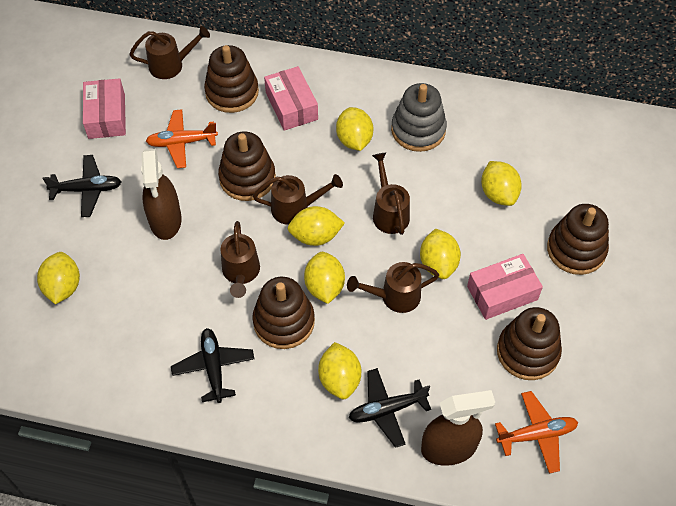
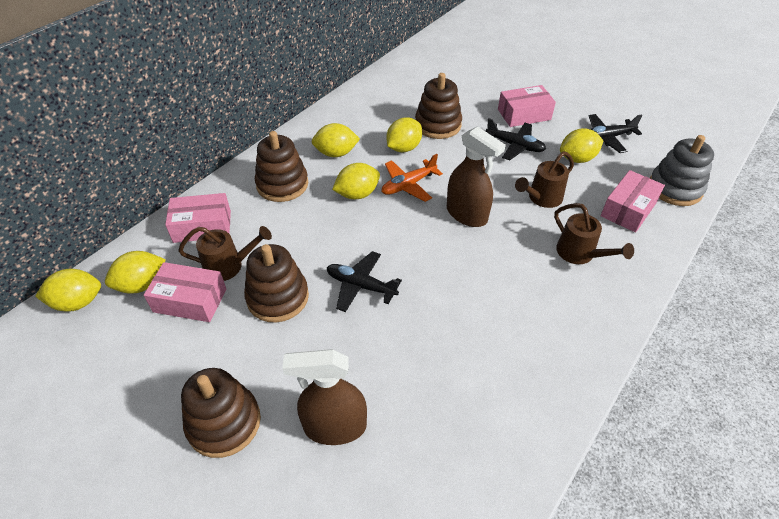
brown stacking toy: [204,45,259,113] [218,132,276,201] [252,277,315,349] [497,307,562,380] [547,204,609,275] = 5 -> [181,368,261,458] [244,244,309,322] [255,131,308,202] [415,73,462,139] = 4
brown watering can: [129,26,210,79] [221,221,260,298] [253,174,343,225] [347,262,439,313] [372,153,410,235] = 5 -> [178,226,272,281] [515,151,574,208] [554,203,634,264] = 3
orange plane: [146,109,218,168] [495,391,578,474] = 2 -> [382,154,443,202] = 1
pink box: [83,78,126,139] [264,66,318,131] [467,254,543,320] = 3 -> [144,262,226,322] [165,193,231,243] [498,85,556,127] [601,170,665,233] = 4
yellow lemon: [37,252,80,304] [288,206,345,246] [304,252,345,304] [318,342,361,399] [336,107,373,151] [420,228,461,279] [481,161,522,206] = 7 -> [35,269,101,312] [105,251,166,294] [312,123,360,157] [332,163,380,199] [387,117,422,152] [560,128,603,163] = 6

